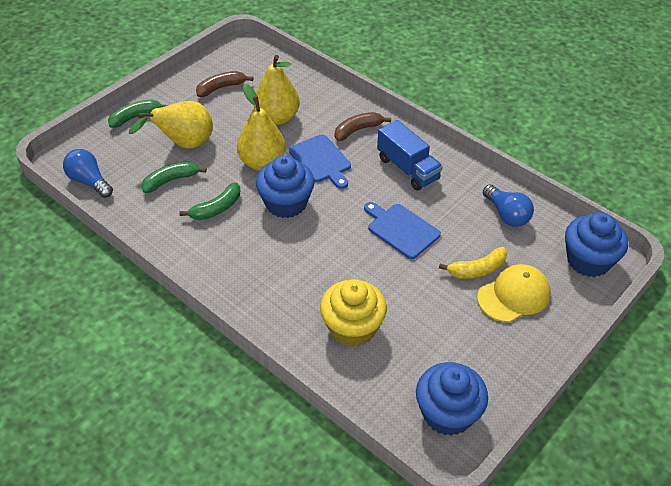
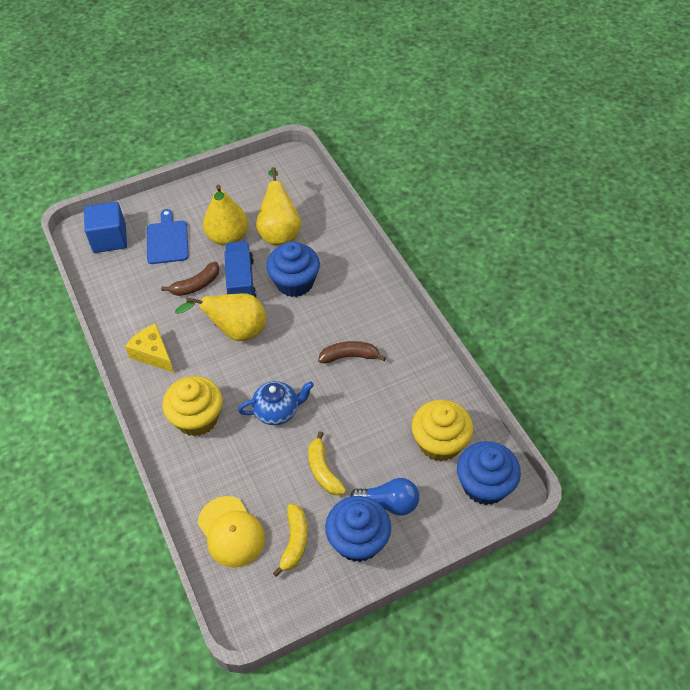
blue cube: none = 0 -> [84,202,127,253] = 1
blue cutting board: [289,134,351,189] [364,202,441,259] = 2 -> [147,209,189,264] = 1
blue light bulb: [63,149,113,198] [483,184,534,227] = 2 -> [350,478,419,516] = 1
blue teapot: none = 0 -> [238,381,314,425] = 1
green banana: [108,100,168,128] [142,162,207,193] [180,182,240,220] = 3 -> none = 0
yellow banana: [439,247,507,279] = 1 -> [273,504,308,577] [308,431,346,495] = 2
yellow cheese: none = 0 -> [125,323,174,373] = 1
yellow cupcake: [320,280,387,347] = 1 -> [162,376,222,436] [412,400,473,461] = 2

